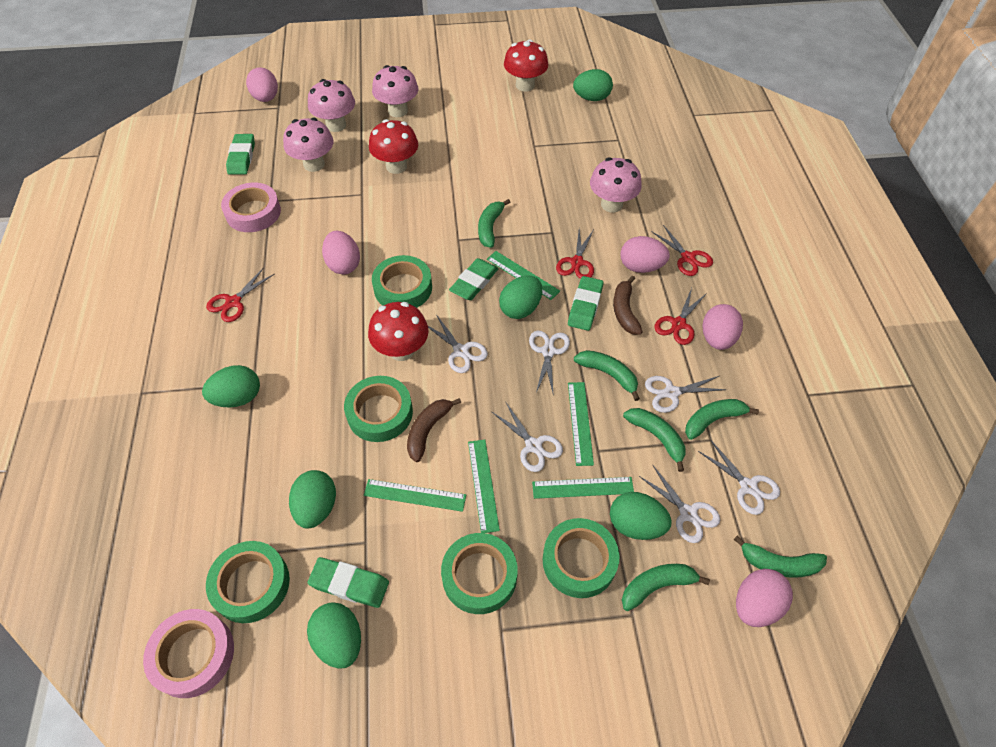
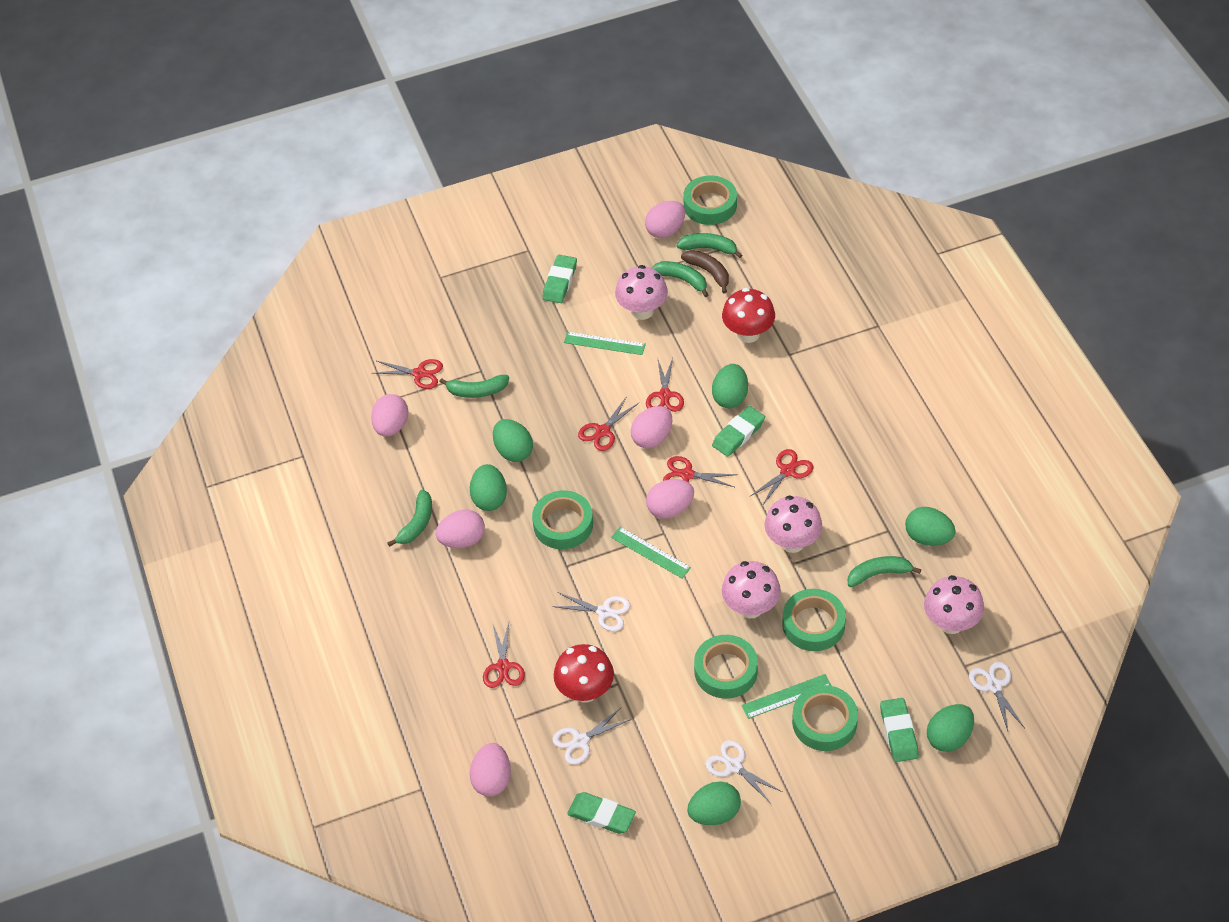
brown banana: [407,398,461,462] [613,276,643,335] = 2 -> [681,250,729,294] = 1
green banana: [478,199,510,248] [574,350,640,401] [622,564,710,611] [623,408,686,472] [685,399,759,440] [734,535,827,578] = 6 -> [387,490,432,547] [439,375,509,398] [652,261,708,297] [677,233,742,258] [848,556,921,587] = 5
green ruler: [364,479,466,512] [468,440,500,533] [487,251,560,300] [532,477,634,499] [568,382,594,466] = 5 -> [564,332,646,355] [611,527,691,578] [741,674,832,719] = 3
pink egg: [246,67,278,102] [322,231,360,274] [620,236,670,273] [702,304,743,350] [736,569,793,627] = 5 -> [371,394,408,437] [435,509,485,548] [469,743,511,797] [631,406,672,448] [645,201,686,238] [646,479,694,519] = 6
pink tape: [143,609,234,698] [221,183,281,232] = 2 -> none = 0
red mushroom: [368,302,429,361] [369,119,418,174] [504,39,548,92] = 3 -> [554,644,614,702] [722,288,775,343] = 2
red scissors: [206,267,274,322] [556,230,594,279] [651,225,713,276] [654,288,707,345] = 4 -> [373,359,443,389] [483,622,525,688] [578,396,639,451] [646,357,684,412] [663,456,738,487] [751,449,813,506] = 6
white scissors: [428,316,488,373] [492,401,563,472] [529,331,570,396] [639,466,720,543] [645,376,727,413] [698,441,780,515] = 6 -> [552,592,631,631] [553,707,631,765] [705,740,782,804] [969,662,1025,731] = 4

